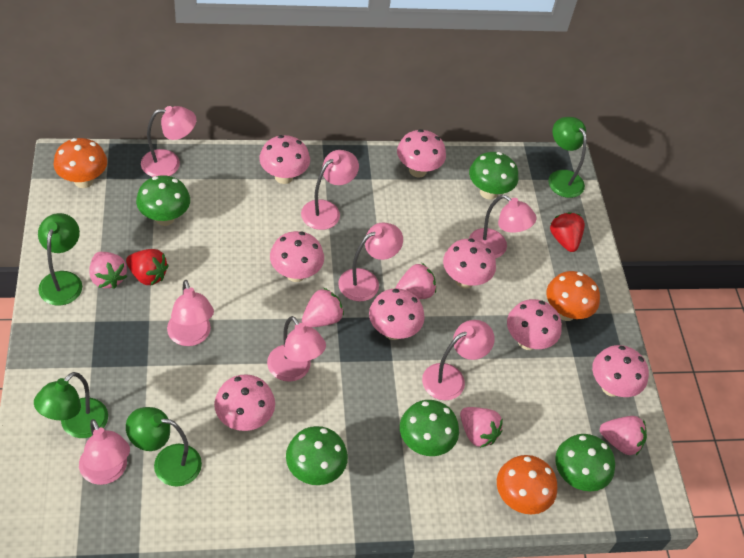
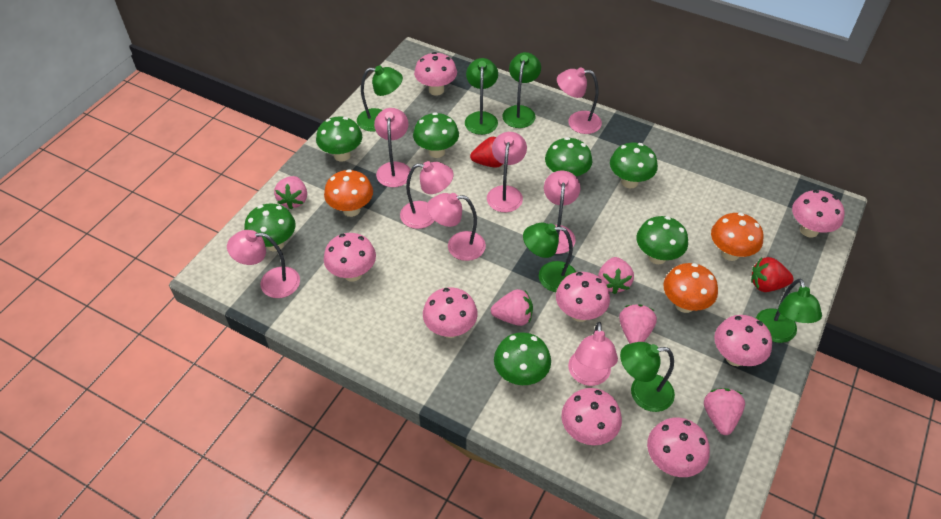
green lamp: [34,372,108,438] [38,213,82,306] [126,407,202,487] [548,117,587,198] = 4 -> [357,65,403,132] [465,58,498,135] [502,52,541,128] [523,223,576,292] [620,342,675,412] [756,279,822,343] = 6
green mushroom: [136,175,190,226] [286,426,348,485] [400,400,459,456] [469,152,518,199] [555,434,615,492] = 5 -> [244,203,296,251] [316,117,362,162] [413,112,459,158] [494,332,551,385] [545,137,592,176] [610,143,658,188] [636,216,688,264] = 7

